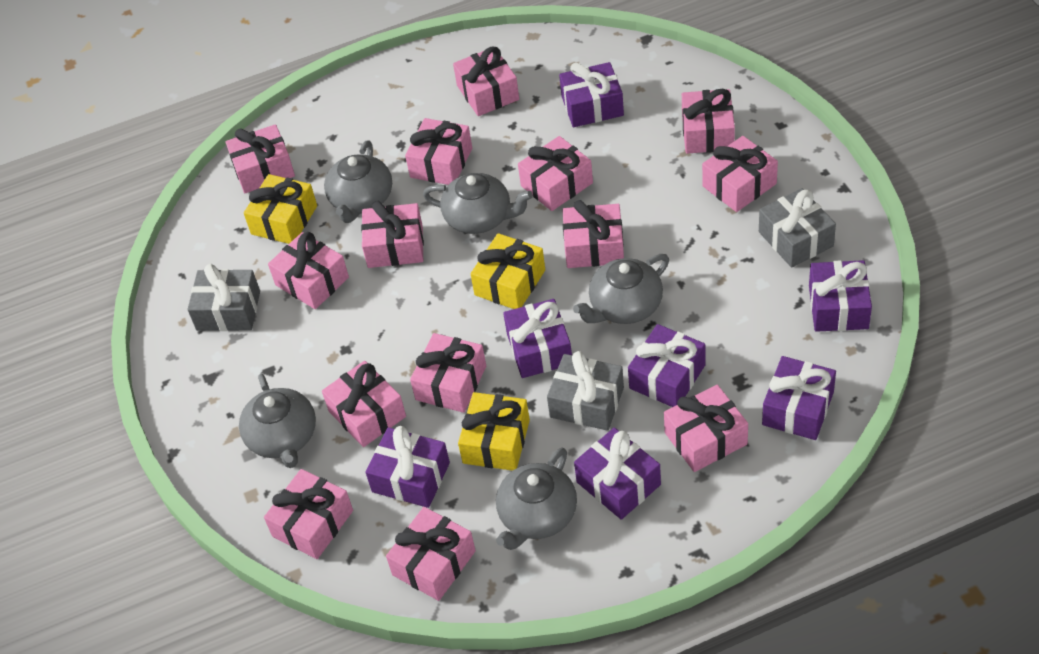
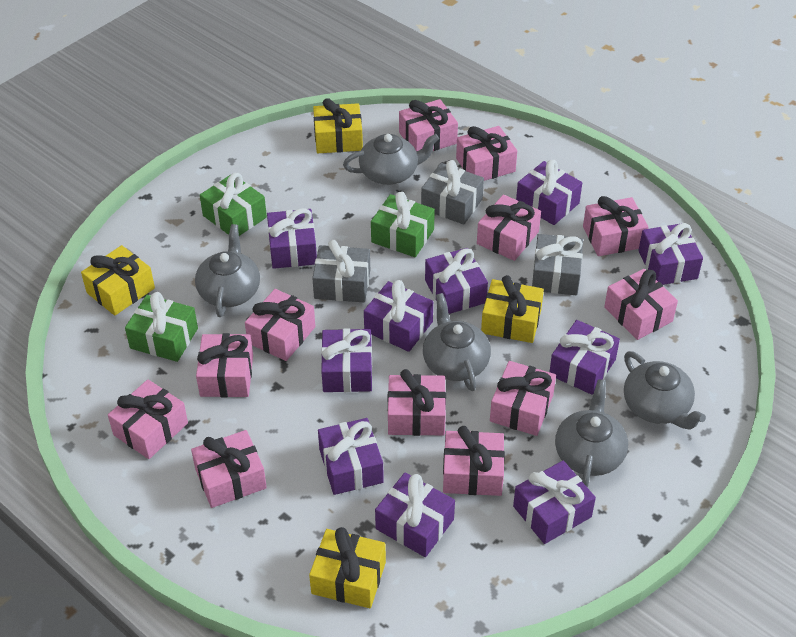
green gift: none = 0 -> [125,292,198,362] [200,173,267,236] [371,191,435,257] = 3
pink gift: [225,124,295,193] [264,469,353,559] [268,232,349,309] [322,361,406,447] [361,201,424,268] [386,507,476,601] [405,118,472,185] [410,333,486,413] [453,47,519,116] [518,136,593,211] [563,200,624,268] [664,385,748,472] [682,89,735,154] [702,136,778,212] = 14 -> [108,380,188,459] [191,430,267,508] [196,333,253,397] [245,289,315,361] [388,369,446,436] [399,99,458,151] [443,426,505,496] [456,126,517,181] [477,195,541,261] [490,361,556,436] [583,196,648,256] [604,269,678,340] = 12
purple gift: [365,426,450,508] [503,299,572,378] [559,62,624,127] [574,428,661,520] [628,324,705,407] [762,356,836,440] [809,260,872,332] = 7 -> [267,208,317,269] [318,418,384,495] [321,328,372,392] [364,280,433,352] [375,473,455,557] [425,248,488,314] [513,461,596,544] [516,160,582,225] [549,320,620,395] [638,223,703,285] = 10
yellow gift: [244,174,317,244] [458,392,530,471] [471,233,545,309] = 3 -> [81,245,155,316] [309,527,386,608] [313,98,363,153] [481,275,544,343] = 4

